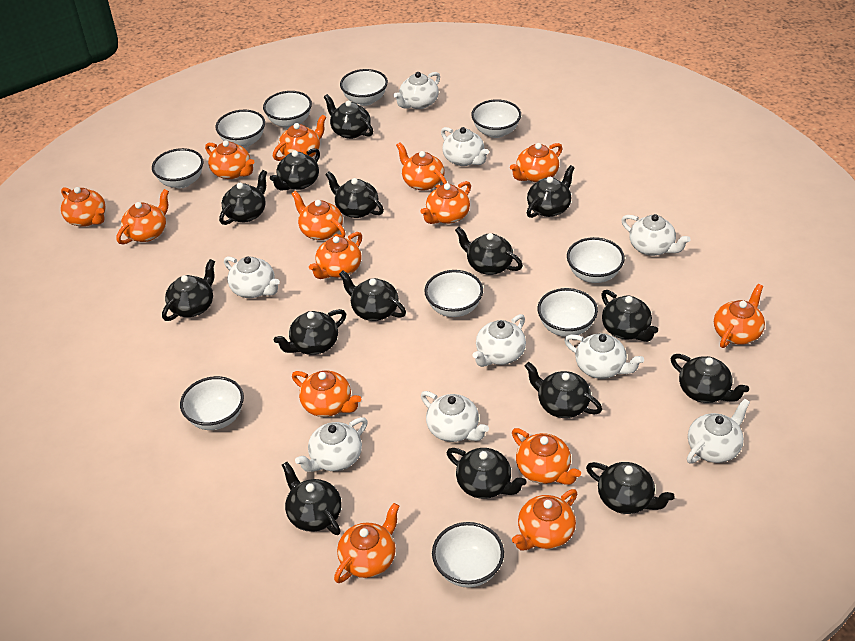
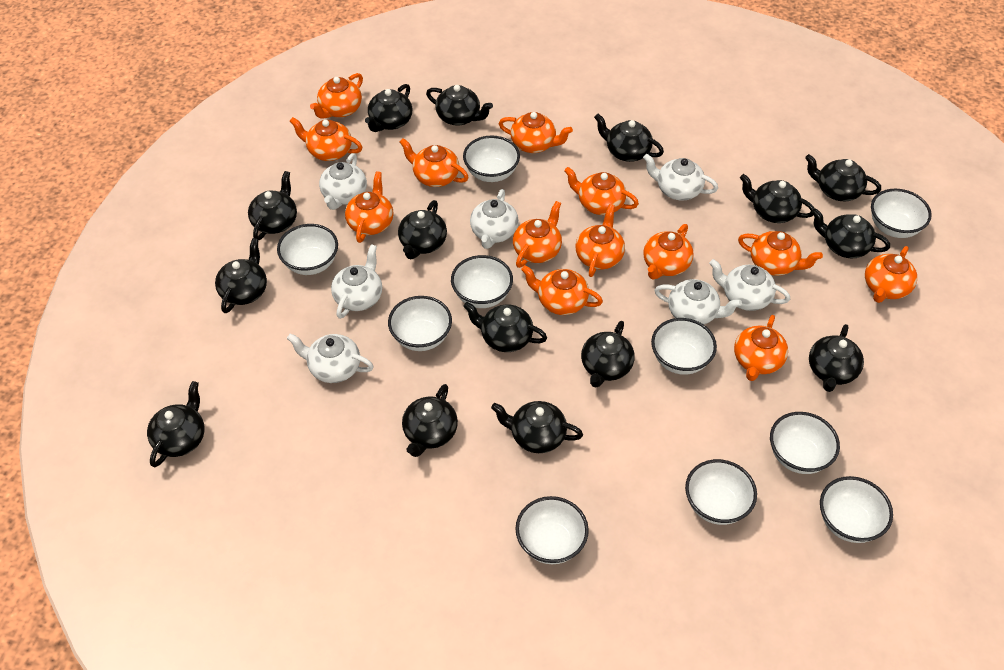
orange teapot: [61,187,106,227] [116,189,169,245] [205,140,254,179] [273,115,326,161] [291,191,346,240] [292,371,361,417] [309,232,362,279] [334,503,399,583] [396,142,447,190] [420,181,471,224] [510,143,563,182] [512,428,581,485] [512,489,577,550] [714,284,765,348] = 14 -> [289,117,362,161] [310,73,363,119] [345,171,393,243] [400,138,469,187] [498,112,573,153] [513,201,562,268] [521,265,603,315] [564,167,639,215] [575,204,625,277] [643,224,694,279] [734,315,788,381] [738,231,823,276] [865,246,917,303] = 13
white teapot: [224,256,280,298] [295,417,368,472] [394,72,440,109] [421,391,489,442] [441,127,489,166] [473,314,526,367] [564,333,644,379] [621,214,691,256] [687,399,750,463] = 9 -> [287,333,374,383] [319,153,367,210] [331,244,382,319] [470,189,519,249] [643,154,718,201] [654,279,742,325] [709,259,790,311] = 7

